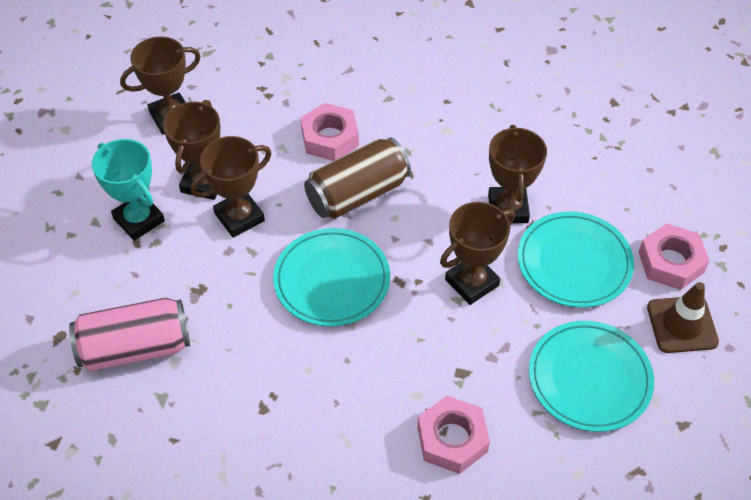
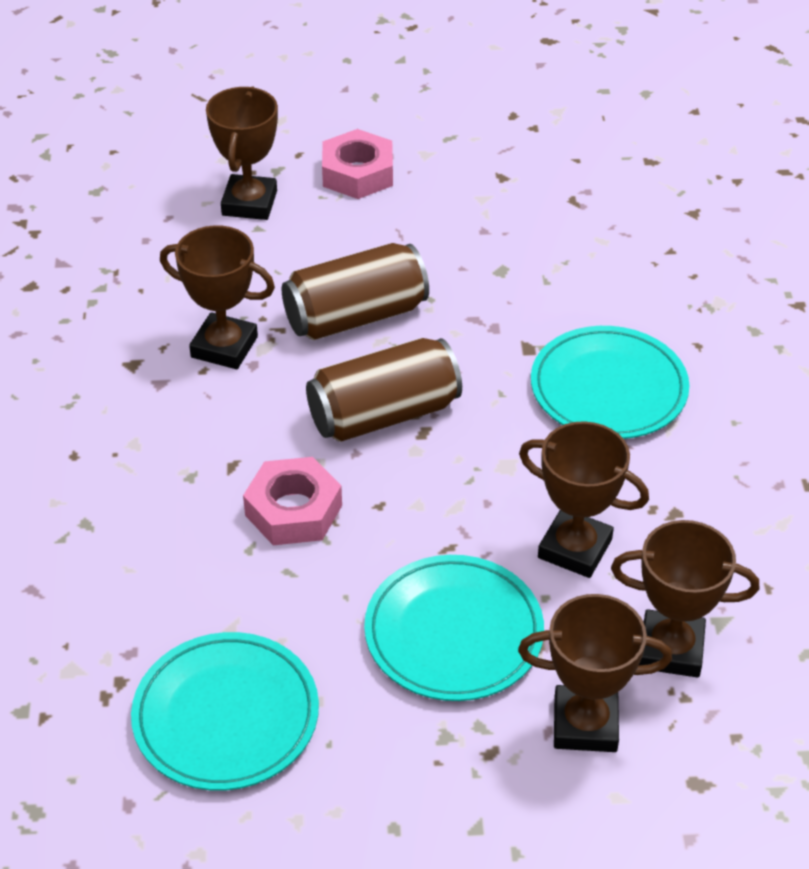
brown can: [304,137,411,219] = 1 -> [282,243,429,340] [306,338,462,442] = 2
brown traffic cone: [647,282,719,353] = 1 -> none = 0
pink can: [69,297,190,371] = 1 -> none = 0
pink nut: [301,103,359,161] [418,396,490,474] [639,223,709,290] = 3 -> [243,457,342,545] [322,129,393,199] = 2
turquoise trophy: [92,139,165,241] = 1 -> none = 0

